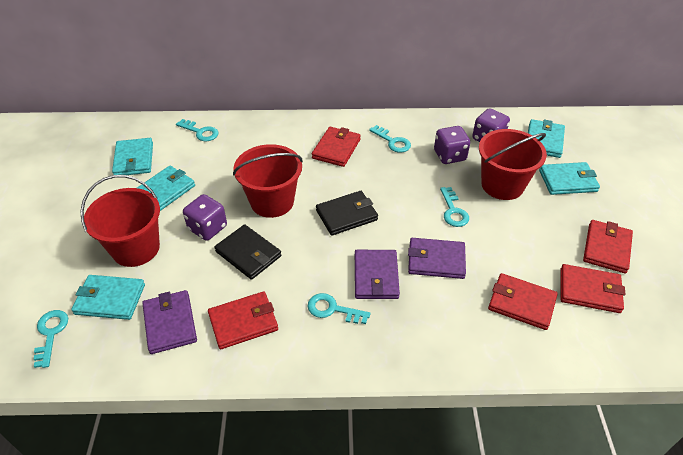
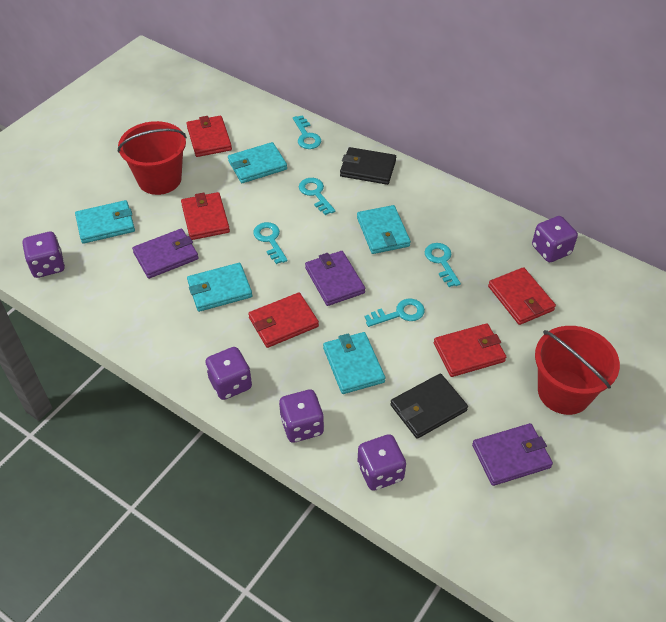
purple dice: [183,194,227,241] [434,126,470,164] [472,108,510,142] = 3 -> [22,232,65,278] [205,347,252,400] [279,390,324,443] [357,434,406,491] [532,216,578,262] = 5
red bucket: [80,175,160,267] [233,144,303,218] [479,129,547,200] = 3 -> [118,121,187,195] [535,326,620,415] = 2

